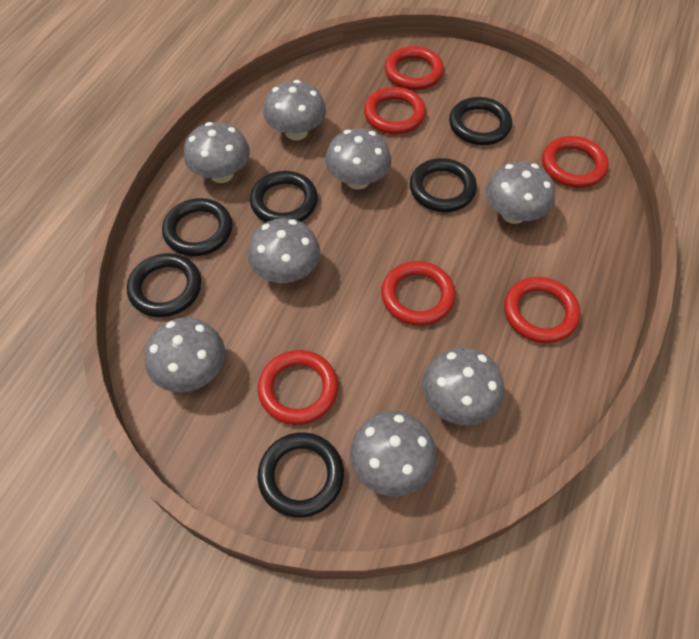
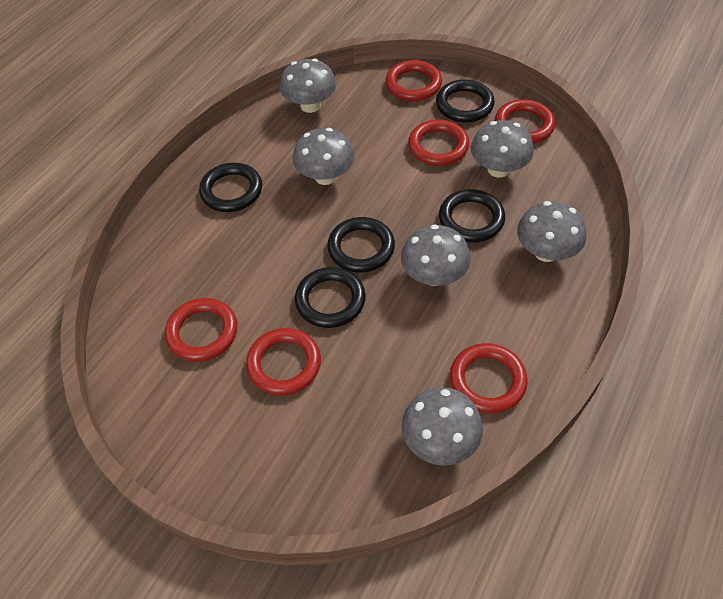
black ring: [127,253,201,317] [162,198,232,256] [250,171,318,223] [257,432,344,518] [410,158,477,212] [449,97,512,145] = 6 -> [199,163,262,212] [295,267,366,328] [327,217,395,273] [436,80,495,122] [439,189,505,242] = 5
grey mushroom: [145,317,225,392] [184,122,250,183] [248,218,320,283] [263,80,326,140] [325,128,391,190] [350,411,436,497] [422,347,504,425] [486,161,555,224] = 8 -> [280,58,337,113] [293,128,355,185] [401,224,471,286] [402,387,483,466] [471,120,534,178] [517,201,586,262] = 6

